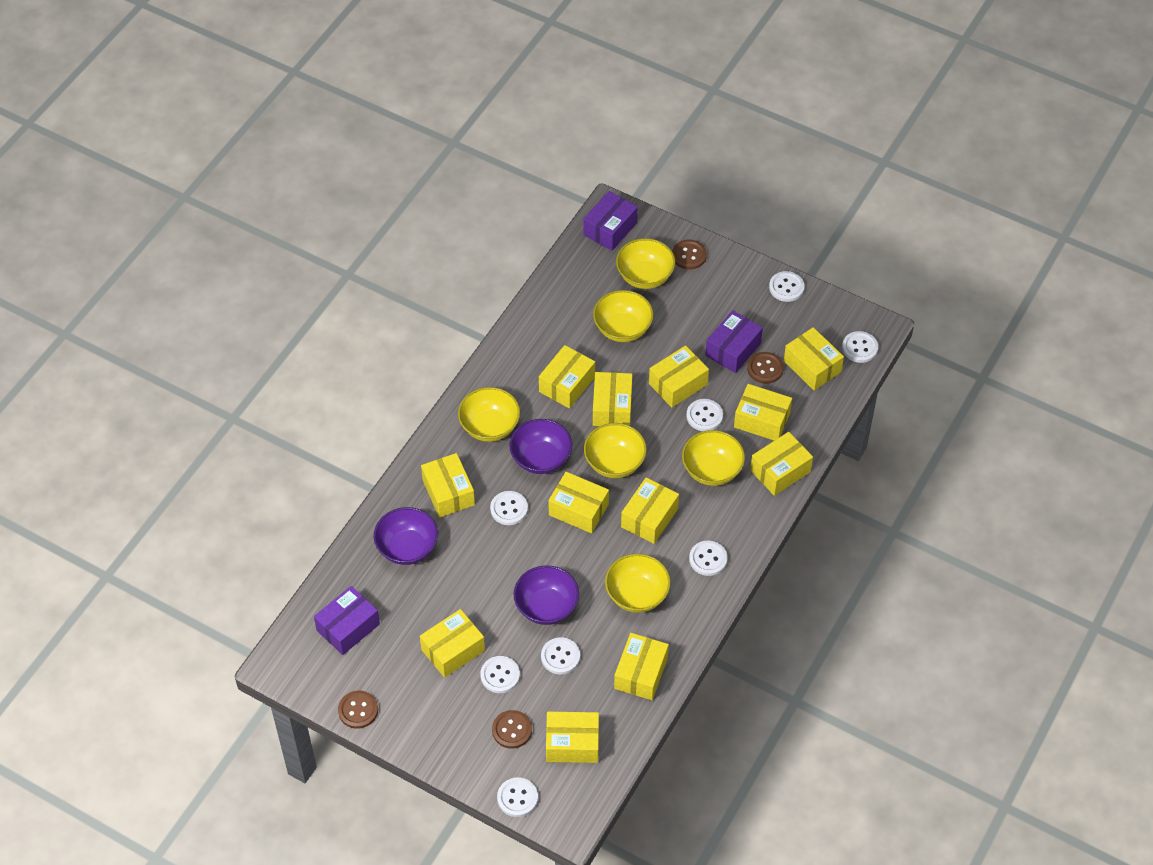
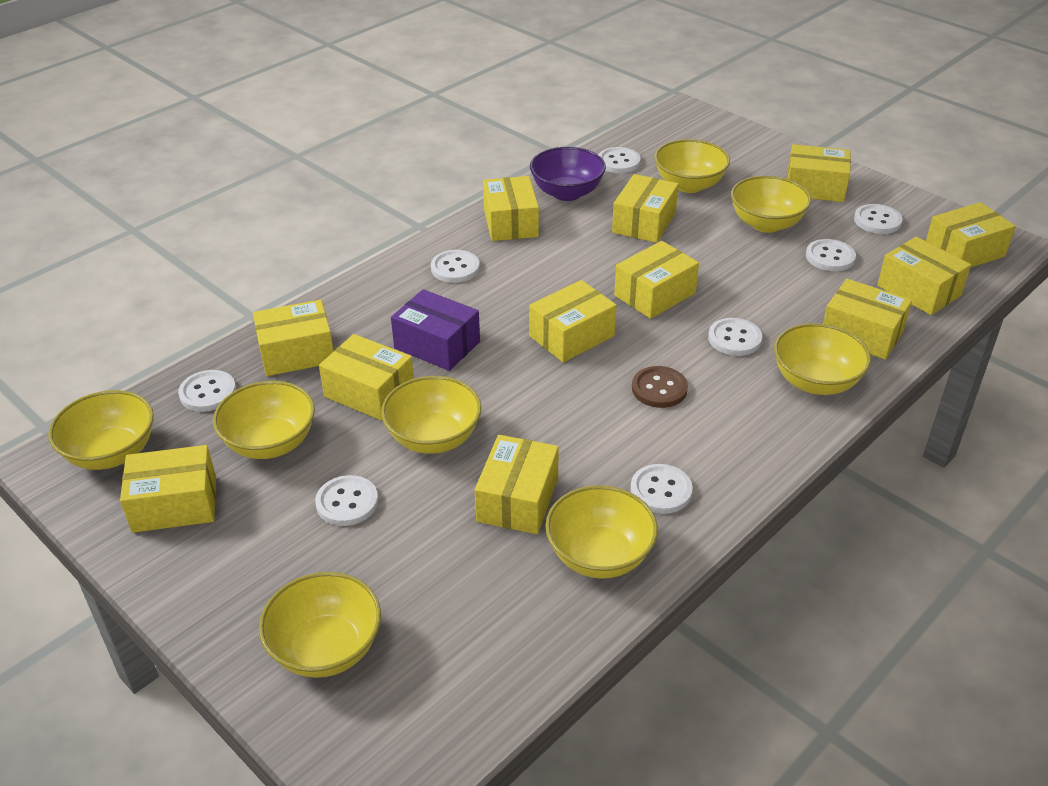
brown button: [338,691,378,729] [492,710,532,749] [672,240,707,270] [747,352,784,384] = 4 -> [632,366,688,408] = 1
purple bowl: [374,507,438,565] [509,419,572,474] [514,565,579,625] = 3 -> [530,147,606,201] = 1
purple box: [314,586,380,655] [583,191,638,251] [705,310,763,373] = 3 -> [391,289,480,371] = 1
yellow bowl: [458,387,520,442] [584,423,647,478] [593,290,654,342] [605,554,671,613] [616,238,675,289] [682,430,745,486] = 6 -> [48,390,154,470] [213,381,315,459] [259,572,381,678] [381,376,482,454] [545,485,658,579] [654,139,730,193] [731,176,811,233] [774,323,871,395] = 8

